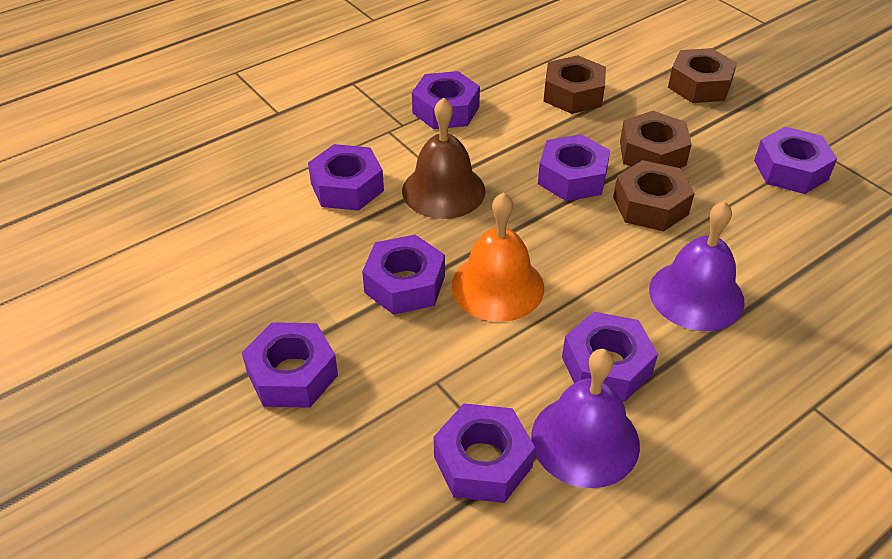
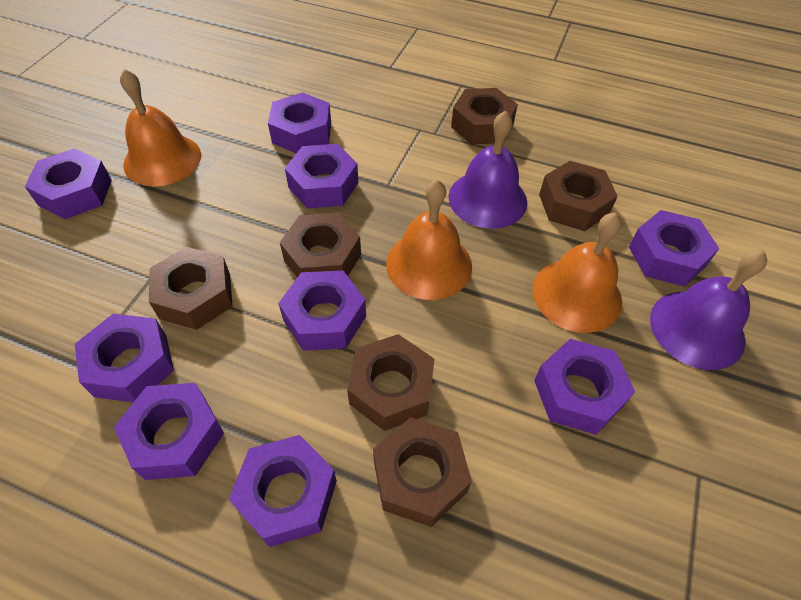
brown bell: [402,97,486,219] = 1 -> none = 0
brown nut: [543,55,606,114] [613,160,695,231] [620,111,692,168] [668,48,737,103] = 4 -> [149,247,233,330] [280,213,361,277] [347,334,434,431] [373,417,472,527] [451,88,518,145] [539,161,618,231] = 6
orange bell: [451,192,544,322] = 1 -> [120,69,201,187] [386,180,472,300] [532,213,622,333] = 3
purple nut: [242,322,338,408] [308,144,384,211] [362,235,445,315] [412,71,480,129] [434,403,535,503] [538,134,610,201] [562,312,658,402] [754,127,837,194] = 8 -> [25,148,112,219] [75,314,174,402] [114,383,224,480] [229,435,337,547] [268,92,331,153] [278,271,366,351] [285,144,359,209] [534,339,635,435] [629,210,720,287] = 9

